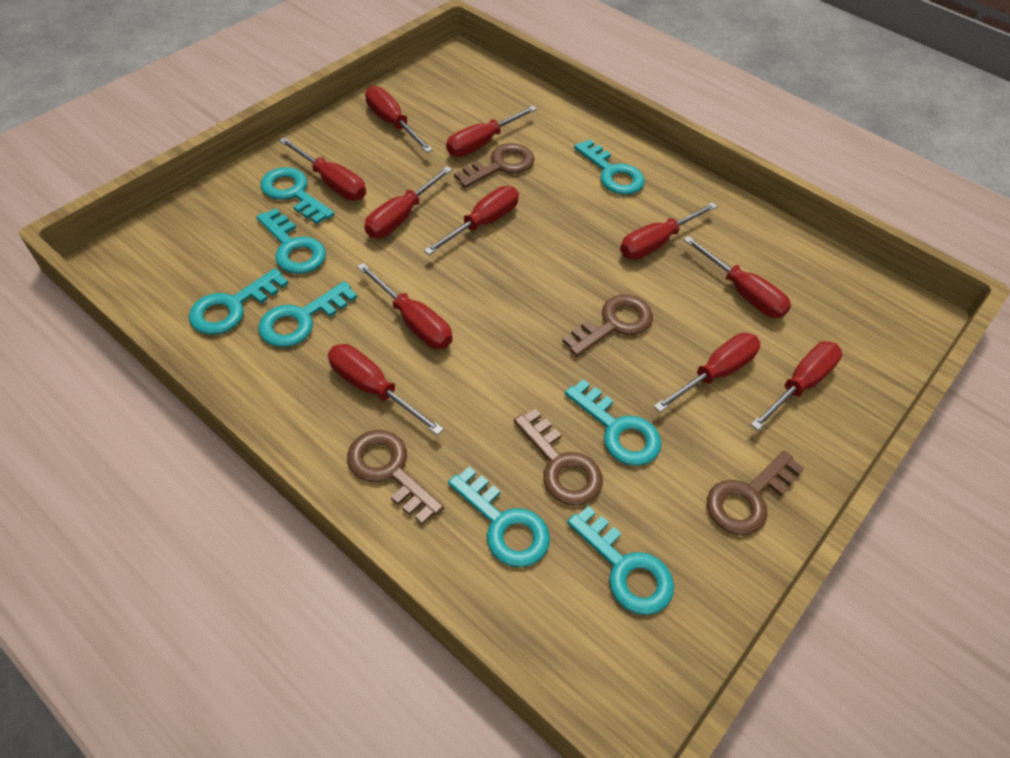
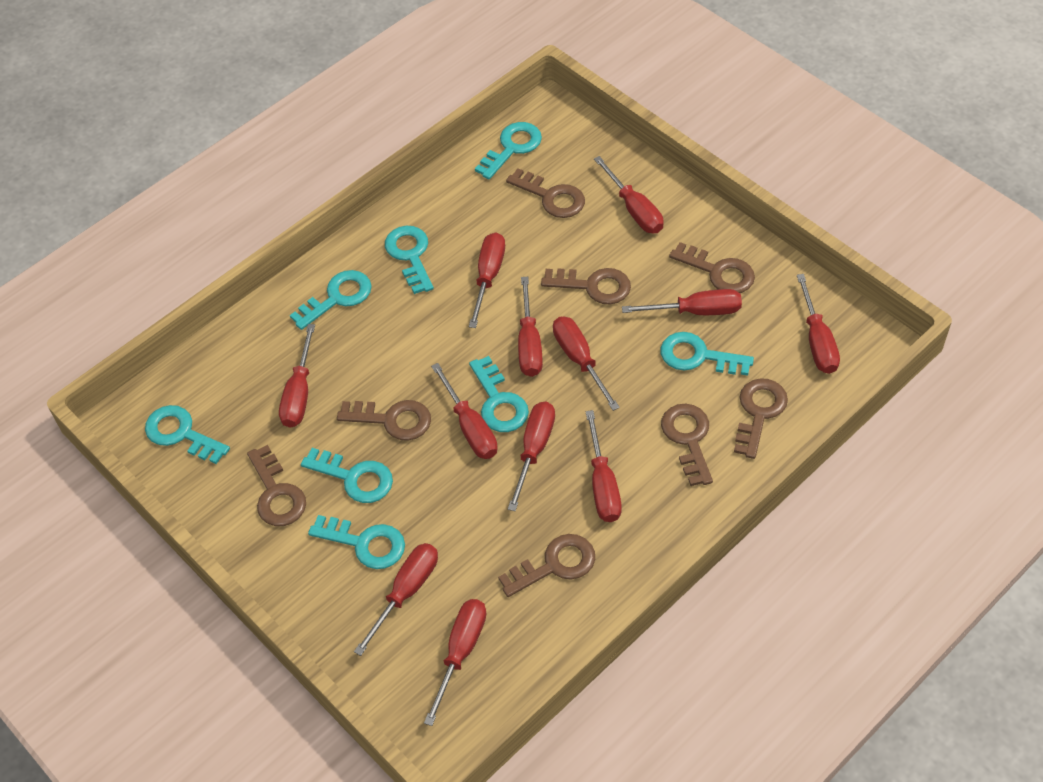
brown key: [347,430,444,525] [454,143,535,188] [514,409,603,506] [562,295,653,357] [707,450,804,535] = 5 -> [247,445,306,526] [337,400,431,441] [498,534,595,597] [506,168,585,218] [541,268,631,304] [661,404,713,486] [669,242,755,293] [734,378,788,459] = 8
red screwdriver: [279,137,366,201] [328,344,444,435] [357,263,452,349] [364,166,452,238] [365,86,433,153] [424,186,519,255] [446,105,537,157] [620,202,718,259] [654,333,760,412] [683,236,791,318] [751,341,842,430] = 11 -> [279,324,315,428] [354,543,438,656] [424,599,486,726] [431,363,498,459] [469,233,505,328] [508,402,555,511] [518,277,543,377] [553,316,620,411] [586,410,622,522] [594,156,663,233] [622,289,742,315] [797,274,840,374] = 12

